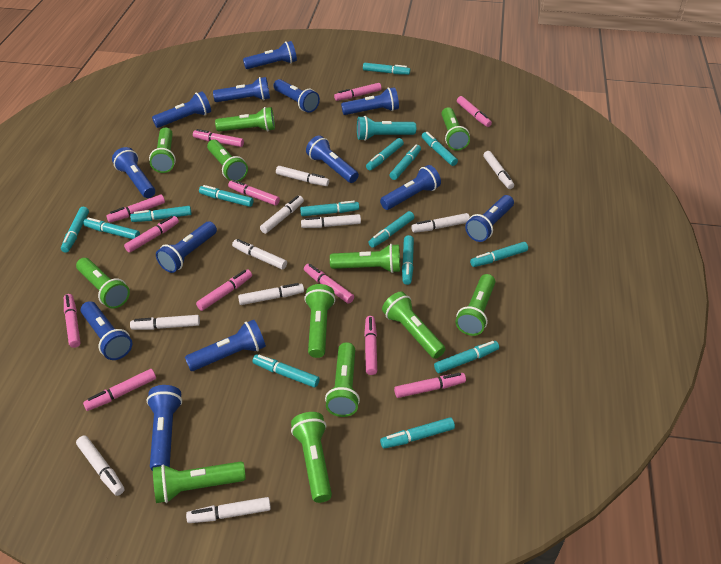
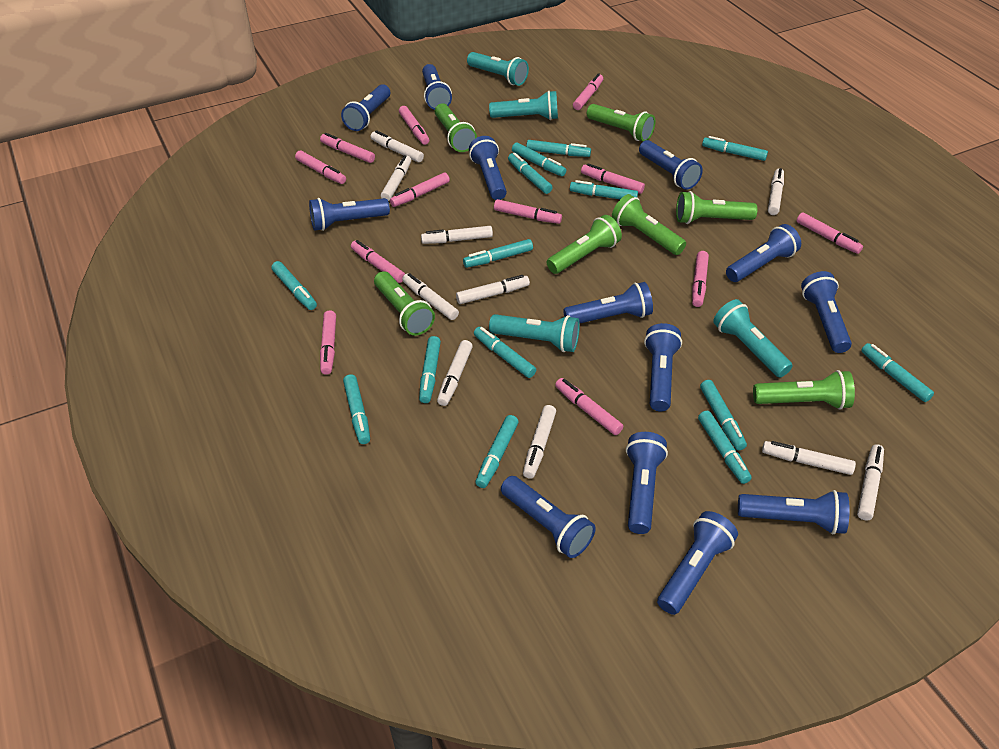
green flashlight: [76,258,130,309] [149,127,176,173] [153,461,246,503] [207,140,248,181] [215,107,275,131] [291,412,332,503] [304,284,336,358] [325,342,360,417] [330,244,400,273] [382,291,445,359] [441,107,470,151] [456,274,495,336] = 12 -> [374,271,435,336] [435,103,477,152] [547,215,622,274] [587,104,655,141] [612,194,686,255] [676,191,758,224] [753,370,855,410] = 7
turquoise flashlight: [357,116,416,141] = 1 -> [467,52,529,86] [489,91,558,120] [489,314,580,352] [713,299,793,378] = 4
turquoise marker: [61,207,89,253] [83,217,140,239] [130,206,192,222] [199,185,254,207] [253,354,320,388] [300,201,359,216] [363,63,410,75] [366,138,404,170] [368,211,414,248] [380,417,455,449] [390,144,421,180] [402,235,414,285] [422,132,458,166] [434,341,499,373] [470,242,528,267] = 15 -> [271,261,317,310] [343,374,370,444] [419,336,441,403] [463,239,533,268] [474,327,536,378] [475,415,519,488] [508,153,553,194] [512,142,566,176] [526,140,591,157] [570,180,638,199] [698,411,752,484] [700,380,747,450] [702,136,768,161] [861,343,934,402] = 14

